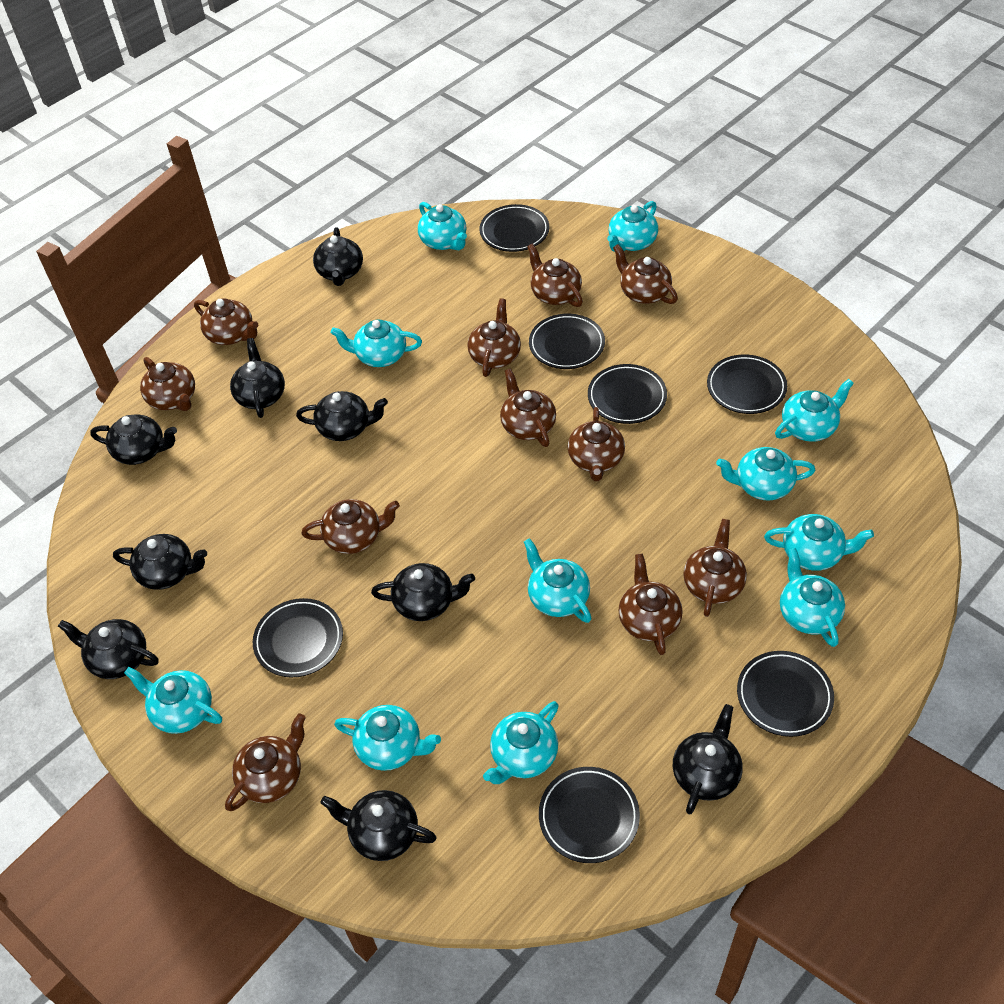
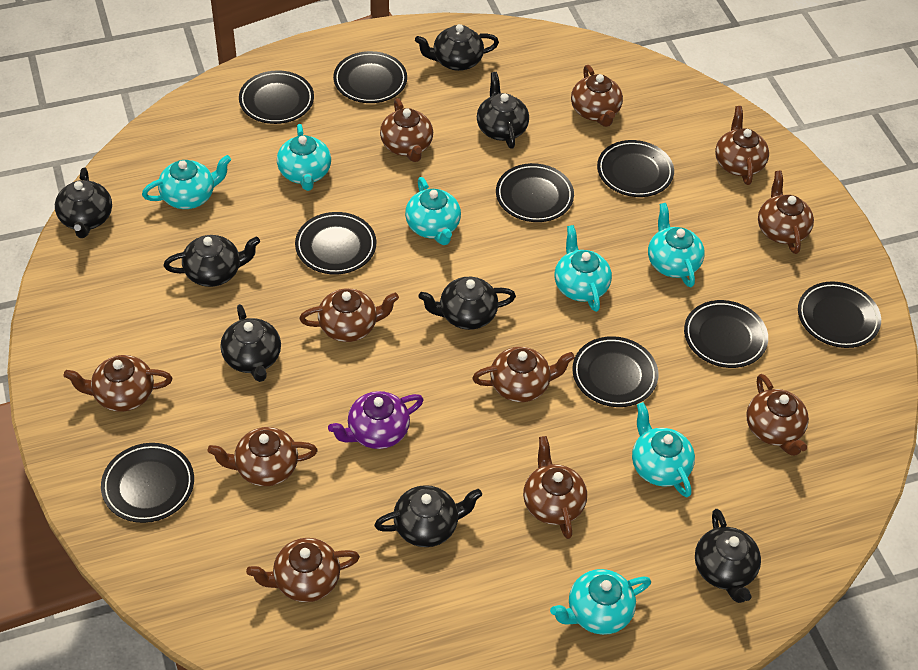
black plate: [253,598,343,677] [479,204,549,252] [529,314,605,369] [539,767,640,863] [588,364,667,424] [707,354,787,414] [737,651,834,737] = 7 -> [101,443,194,523] [239,70,314,124] [295,212,376,275] [333,51,407,103] [496,163,574,222] [572,336,658,407] [597,140,674,197] [684,300,768,368] [798,281,881,348] = 9
black teapot: [58,619,159,679] [90,415,177,465] [113,534,207,590] [230,338,285,418] [296,391,388,441] [313,227,363,286] [320,790,437,861] [371,563,475,621] [673,704,743,815] = 9 -> [55,167,112,238] [164,235,260,287] [220,304,281,382] [374,485,482,547] [415,24,499,71] [418,277,516,330] [477,72,529,149] [695,509,761,603] = 8
purple teapot: none = 0 -> [328,391,424,449] = 1
turquoise teapot: [124,667,222,734] [331,320,422,367] [334,705,441,771] [418,202,467,250] [483,701,559,784] [524,538,592,623] [607,201,658,252] [716,447,816,501] [764,514,874,571] [775,379,854,442] [780,548,845,647] = 11 -> [142,155,231,209] [277,124,331,191] [405,177,461,245] [550,569,651,635] [554,225,612,312] [632,402,695,497] [648,203,705,287] = 7

